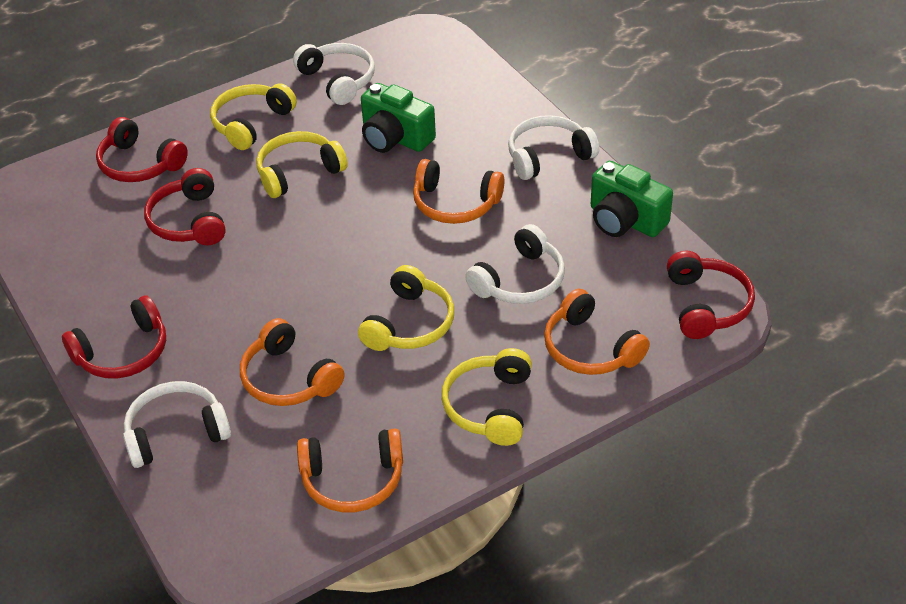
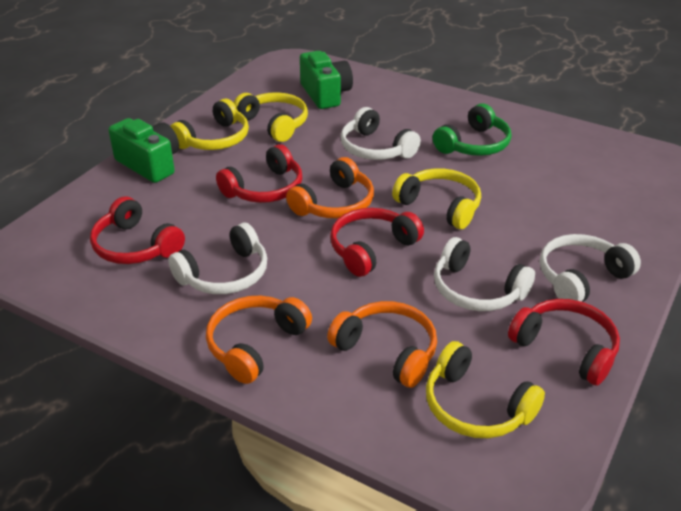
green headphones: none = 0 -> [433,104,511,156] = 1
orange headphones: [240,318,345,406] [297,429,403,512] [413,159,505,224] [544,289,650,375] = 4 -> [206,296,312,384] [286,157,374,218] [327,301,437,388] = 3

